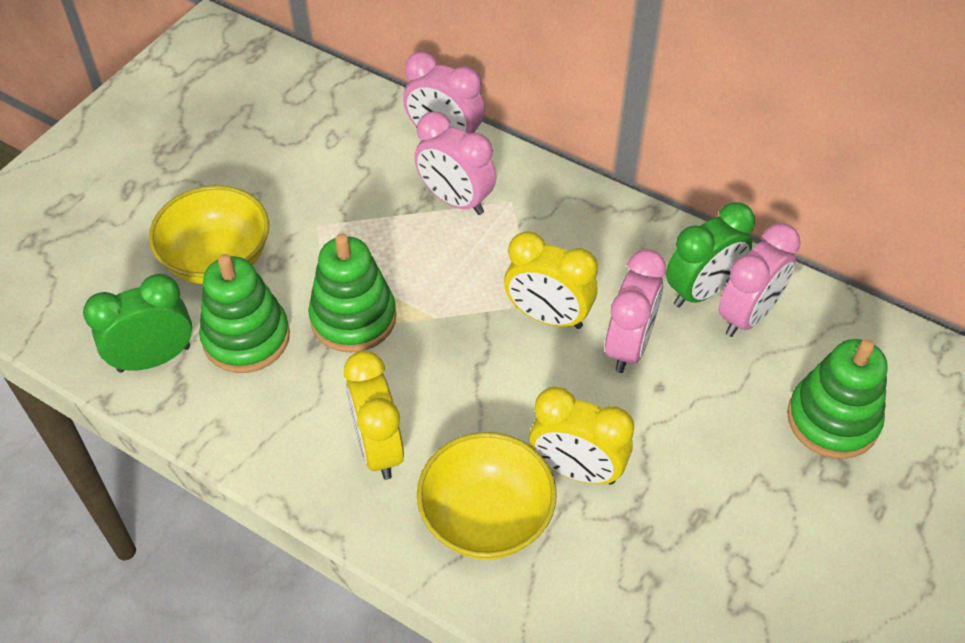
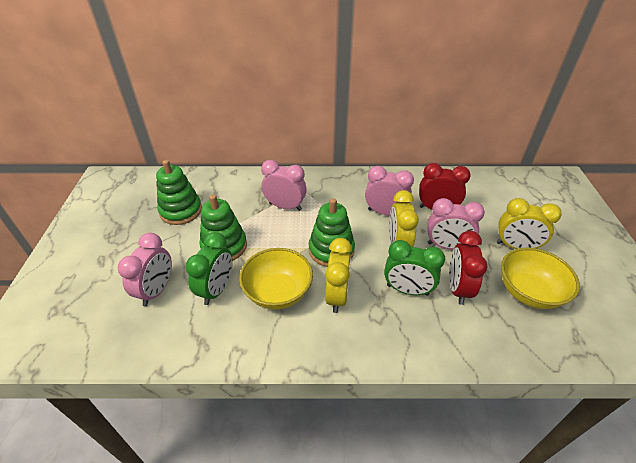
red clock: none = 0 -> [419,163,470,210] [449,231,488,305] = 2

